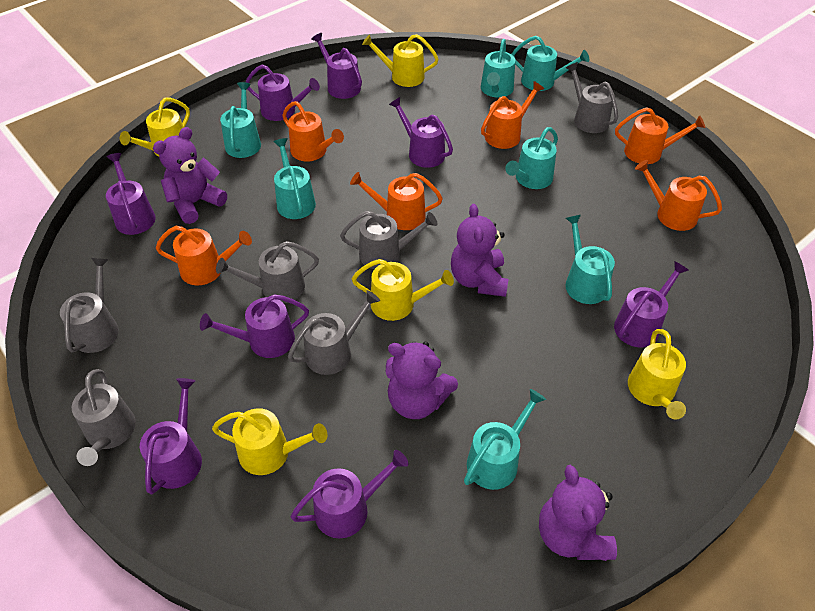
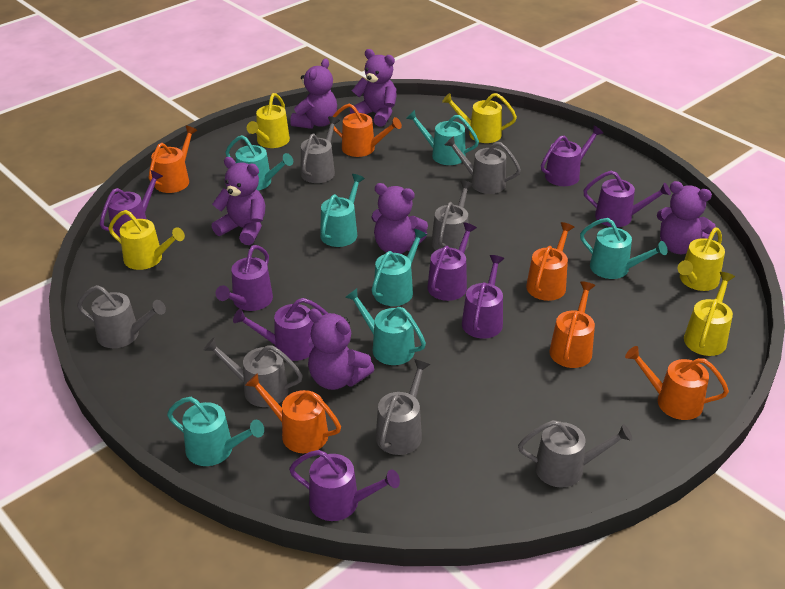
grey watering can: [60,258,119,353] [72,369,136,466] [216,241,319,303] [288,290,380,375] [340,211,437,269] [566,62,618,133] = 6 -> [77,285,166,348] [204,338,303,407] [301,116,340,183] [376,359,430,455] [432,180,473,250] [445,136,521,194] [518,420,632,488] = 7
purple teddy bear: [153,127,227,224] [386,341,458,419] [451,204,508,297] [539,465,617,561] = 4 -> [212,157,265,245] [290,59,337,129] [308,309,374,390] [350,49,397,127] [371,183,428,254] [657,181,716,254] = 6

